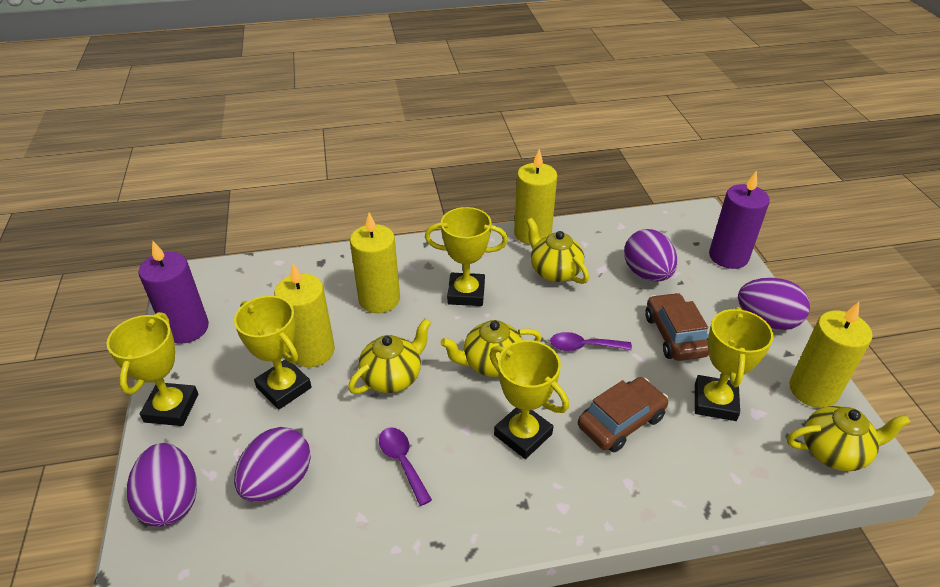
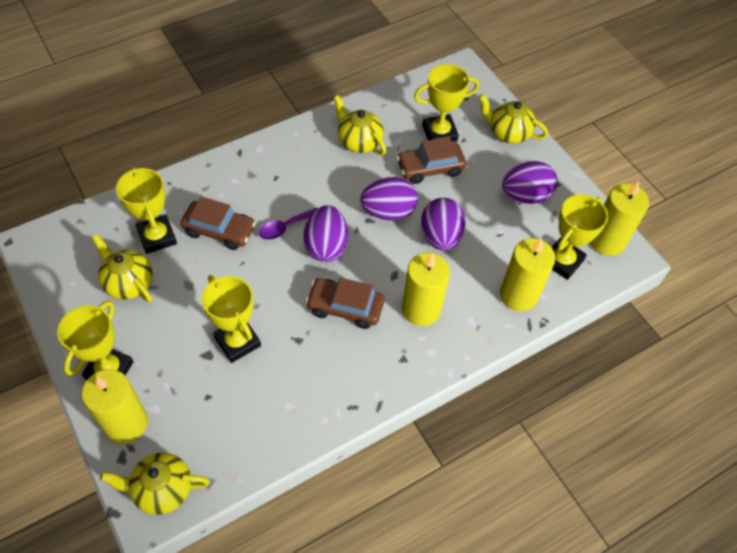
brown car: [578,377,669,453] [645,293,709,361] = 2 -> [181,196,256,250] [306,278,384,329] [397,137,466,184] = 3
purple candle: [139,241,209,344] [709,170,770,269] = 2 -> none = 0
purple spoon: [379,427,432,506] [550,332,632,351] = 2 -> [259,207,318,240] = 1

